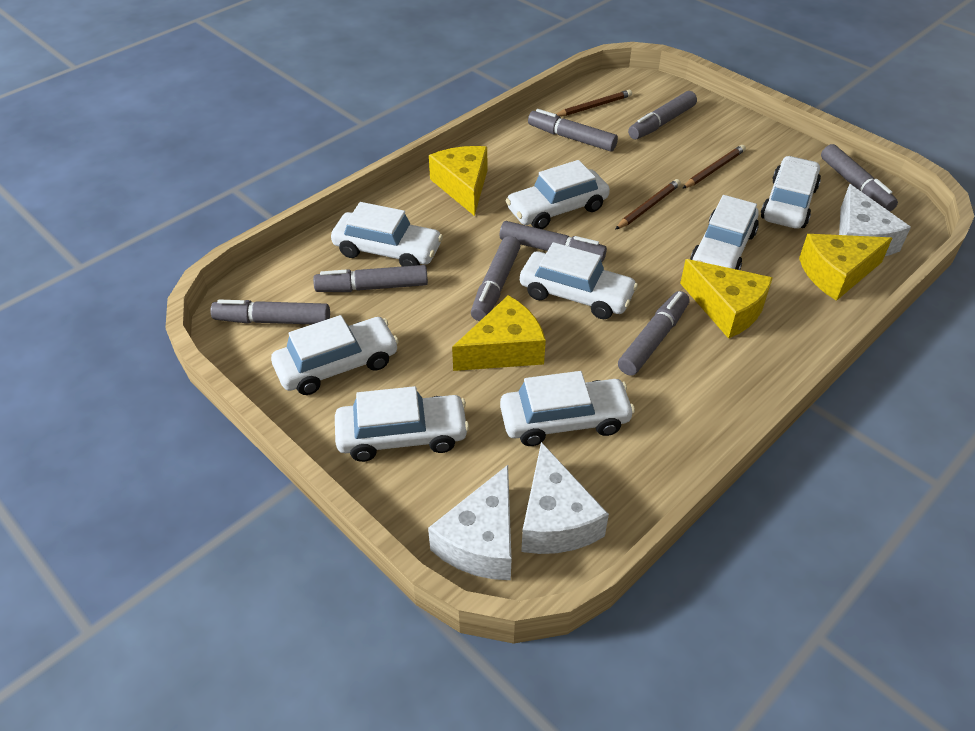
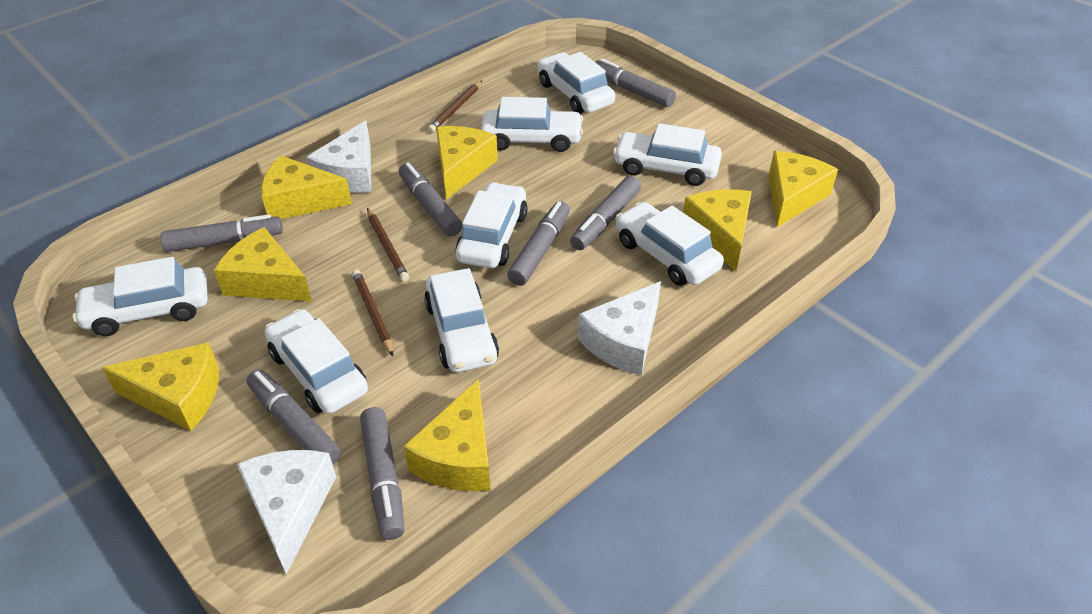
grey marker: [210,300,330,324] [313,265,428,292] [471,236,520,321] [499,221,607,262] [528,109,618,151] [618,291,690,376] [628,91,697,140] [821,144,898,212] = 8 -> [160,214,283,252] [246,369,341,464] [360,407,404,540] [399,163,463,237] [507,201,570,286] [570,176,641,250] [595,59,676,107] = 7
yellow cheese: [429,146,487,216] [452,295,546,371] [680,259,773,339] [799,234,892,301] = 4 -> [102,342,219,431] [214,227,312,302] [261,156,352,219] [403,379,491,491] [436,126,498,199] [683,189,752,271] [769,151,838,227] = 7

